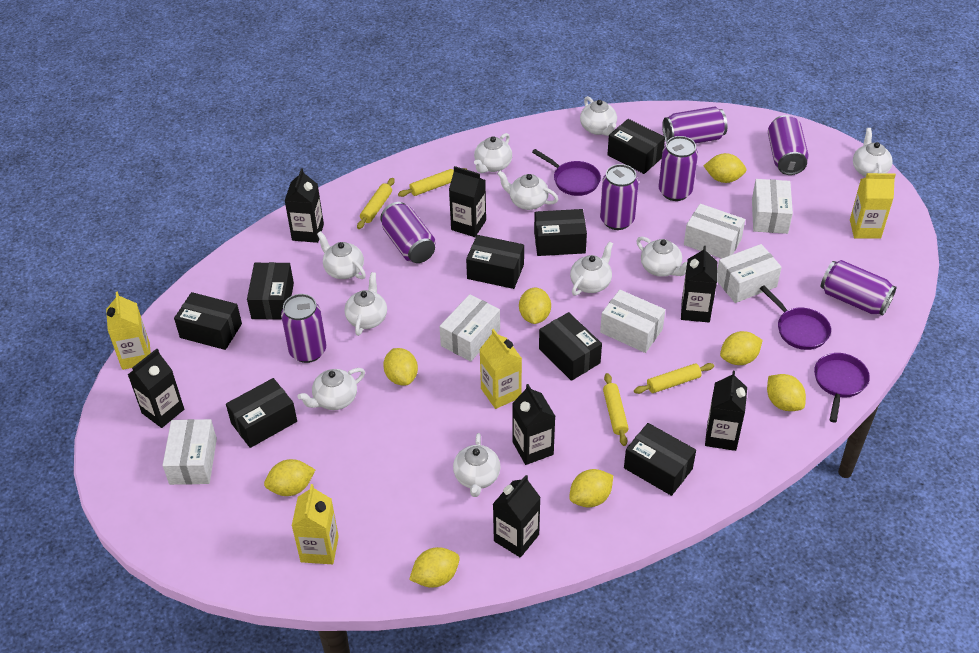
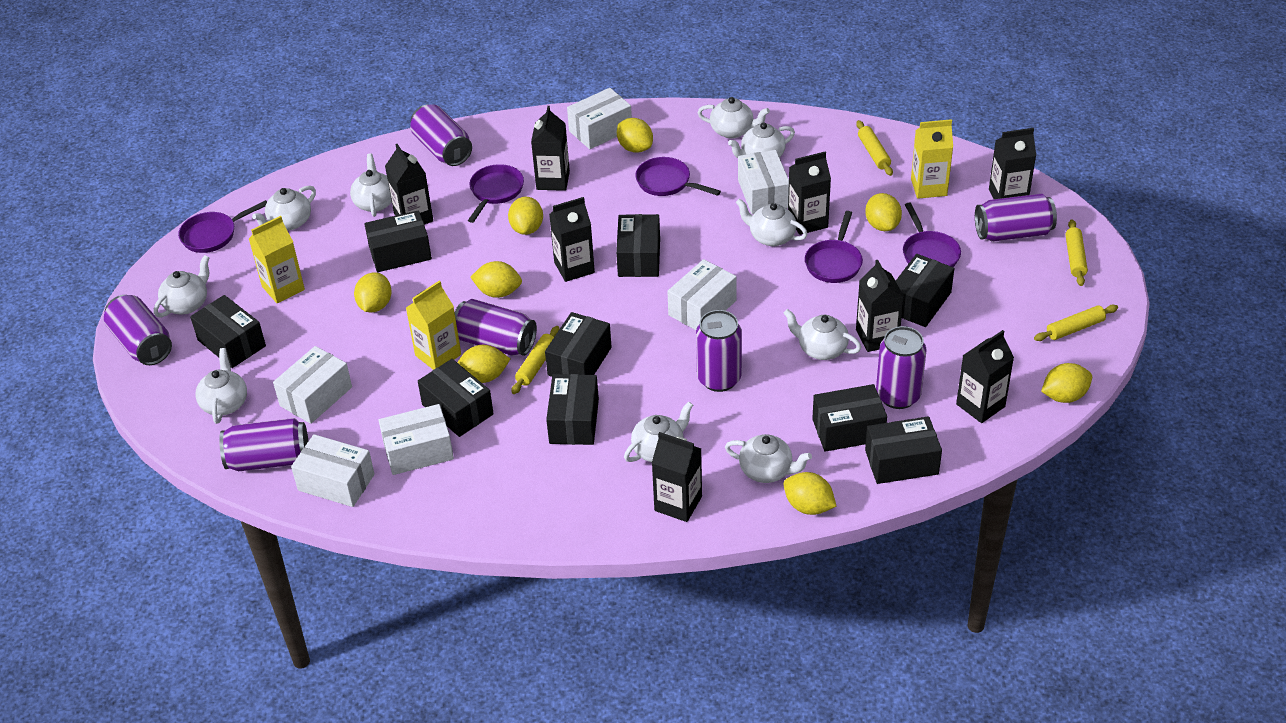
black box: [174,292,242,350] [226,378,297,448] [247,262,294,320] [466,235,524,289] [534,209,587,256] [539,312,602,381] [607,119,665,174] [624,423,696,496] = 8 -> [190,295,266,368] [364,210,432,272] [418,359,494,437] [545,312,611,377] [546,374,599,445] [616,214,660,277] [812,384,887,452] [865,416,942,484] [896,254,954,327] = 9
black carton: [128,349,184,428] [285,168,324,243] [449,166,486,237] [493,475,541,558] [512,384,556,465] [681,246,717,322] [705,371,747,451] = 7 -> [385,144,433,225] [531,106,570,191] [549,197,595,282] [652,432,702,522] [788,152,831,235] [856,260,904,352] [956,330,1014,423] [989,128,1036,199] = 8
purple pan: [532,149,601,196] [760,285,831,350] [814,353,870,423] = 3 -> [178,200,267,253] [468,164,524,223] [635,157,721,196] [805,211,863,283] [903,203,961,267] = 5
yellow carton: [106,292,151,370] [292,484,339,564] [479,329,522,409] [850,173,896,239] = 4 -> [249,216,305,303] [406,281,461,370] [911,119,953,199] = 3

